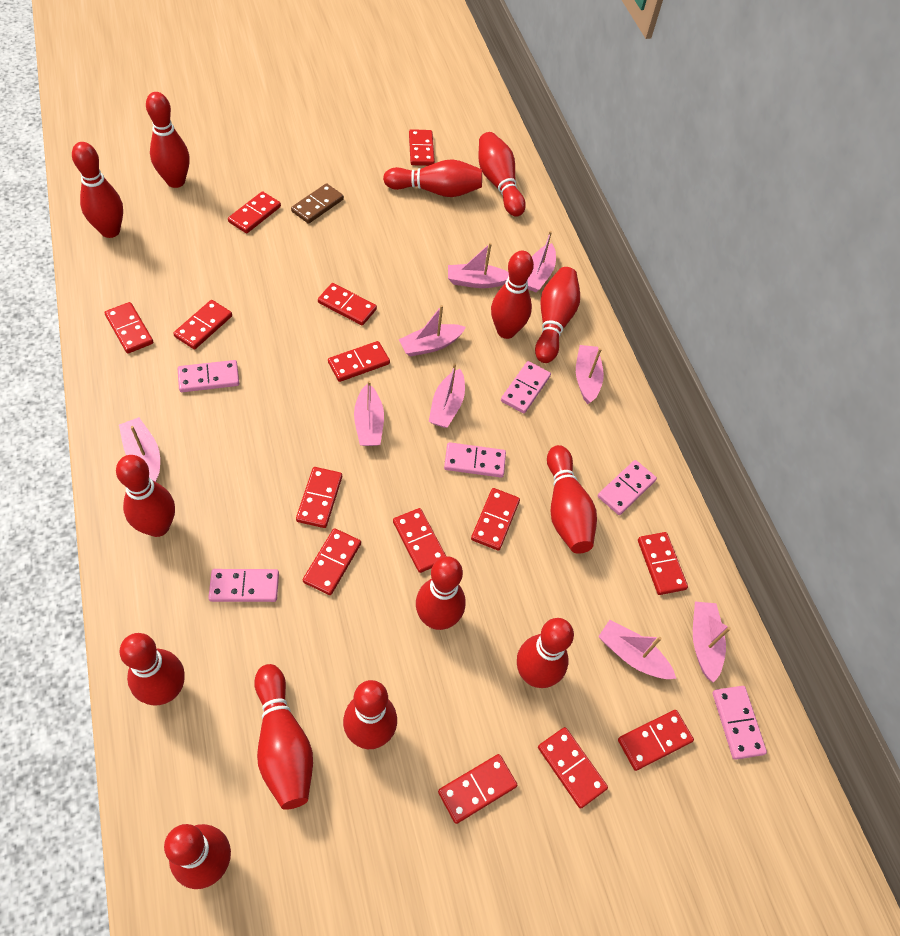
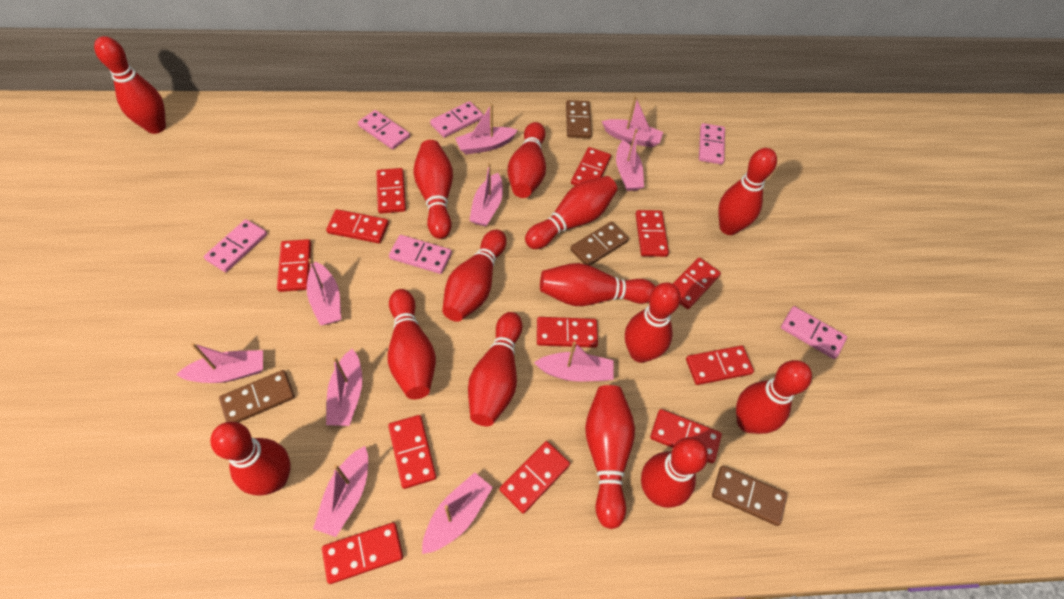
brown domino: [291,183,344,224] = 1 -> [219,370,295,423] [566,100,592,138] [570,221,629,266] [712,466,787,526] = 4
pink boat: [119,417,160,482] [354,381,384,446] [398,305,466,357] [429,363,465,428] [448,243,509,288] [527,231,556,292] [576,345,604,404] [598,620,676,679] [693,602,731,683] = 9 -> [176,343,263,383] [307,259,341,326] [313,446,368,537] [326,349,362,426] [422,472,493,554] [455,104,518,154] [469,163,503,227] [534,341,614,382] [602,96,663,148] [616,129,644,191] = 10
red domino: [104,302,153,354] [173,300,232,349] [228,191,281,233] [296,467,342,528] [303,528,361,595] [318,283,377,325] [328,341,390,382] [393,508,446,573] [409,129,435,166] [438,754,517,824] [471,488,520,551] [538,727,608,809] [618,710,694,771] [638,532,688,595] = 14 -> [277,239,311,292] [322,522,403,584] [326,209,389,243] [376,168,406,214] [388,415,436,489] [500,441,570,514] [537,317,598,348] [571,147,611,185] [636,210,669,257] [650,409,722,463] [673,257,721,309] [686,346,754,385] = 12

